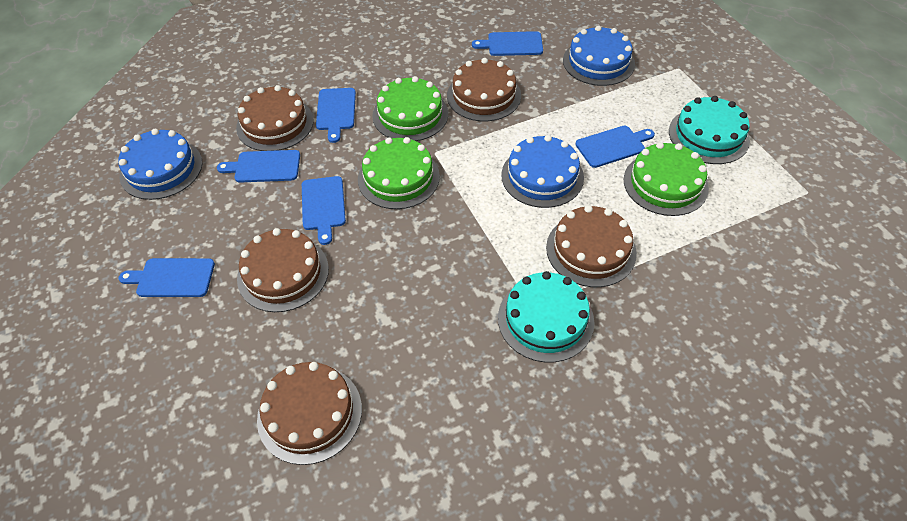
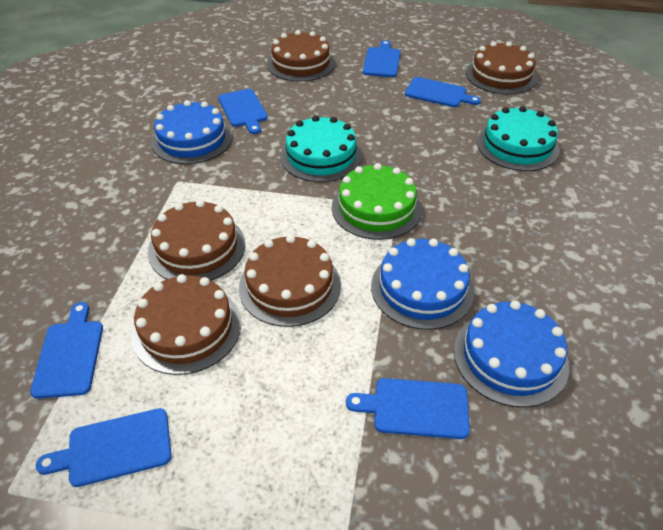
green cake: [358,137,440,209] [372,76,448,141] [624,142,709,216] = 3 -> [332,163,422,240] = 1

